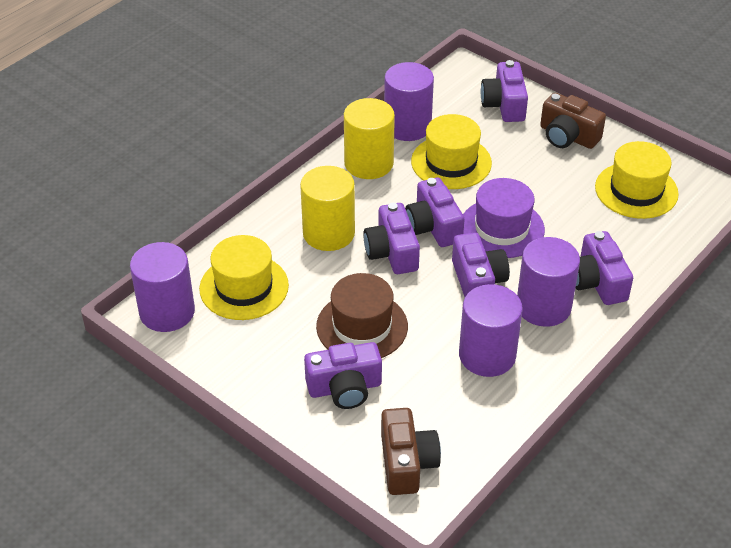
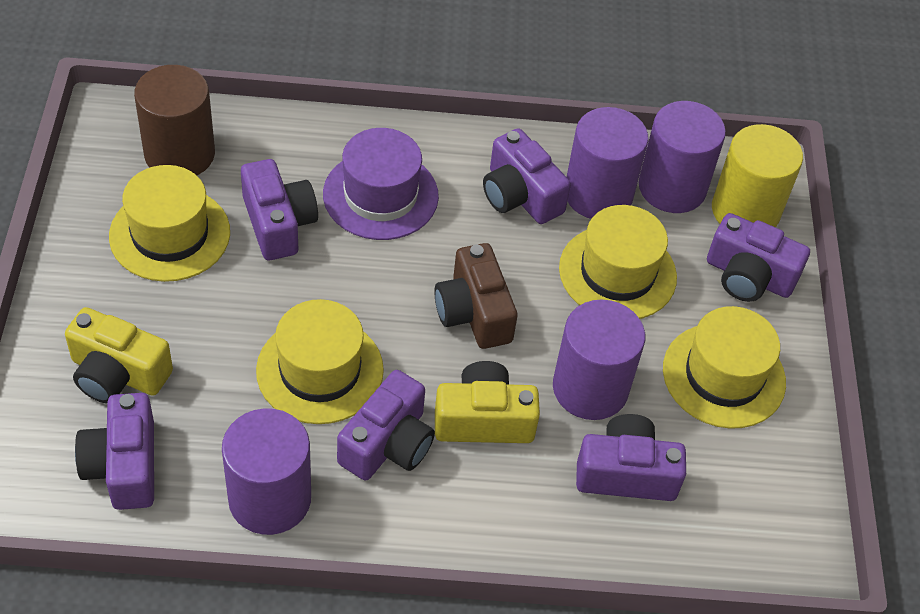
brown camera: [381,408,441,495] [540,93,606,149] = 2 -> [434,243,518,349] = 1
brown cylinder: none = 0 -> [134,65,215,175] = 1
brown hat: [316,273,408,358] = 1 -> none = 0
yellow camera: none = 0 -> [65,307,173,404] [435,361,540,443] = 2
yellow cylinder: [300,166,355,251] [344,98,395,179] = 2 -> [712,124,803,227] = 1
yellow hat: [199,235,289,320] [411,114,492,189] [595,141,679,219] = 3 -> [109,165,230,282] [256,299,384,424] [559,205,677,319] [663,306,786,429] = 4

